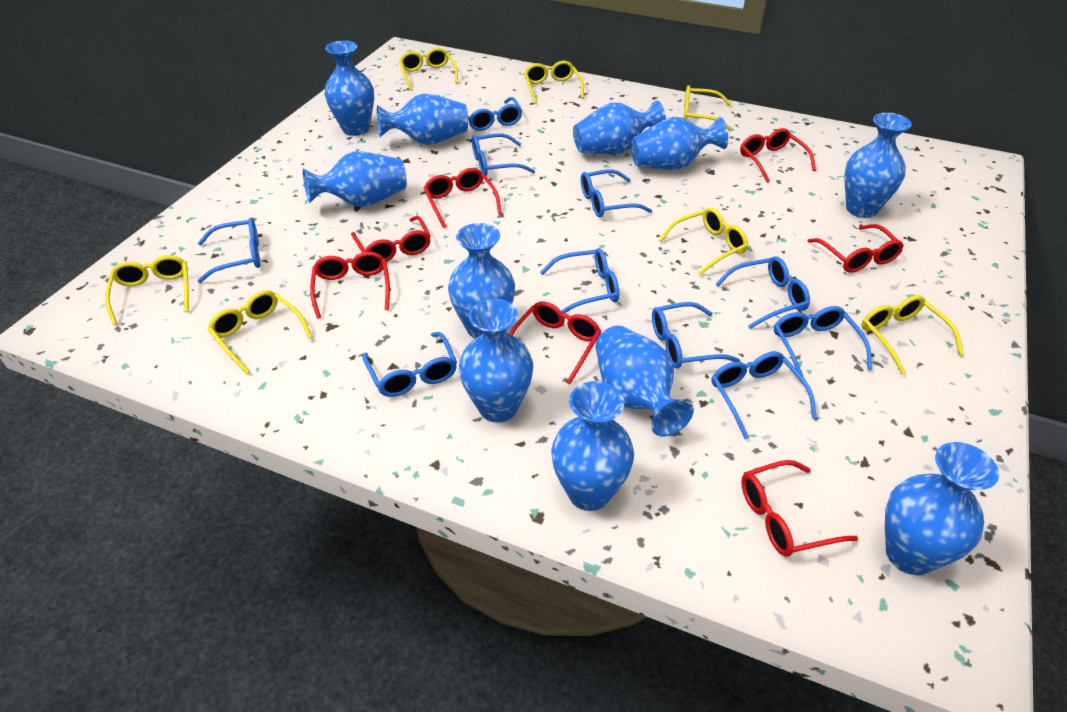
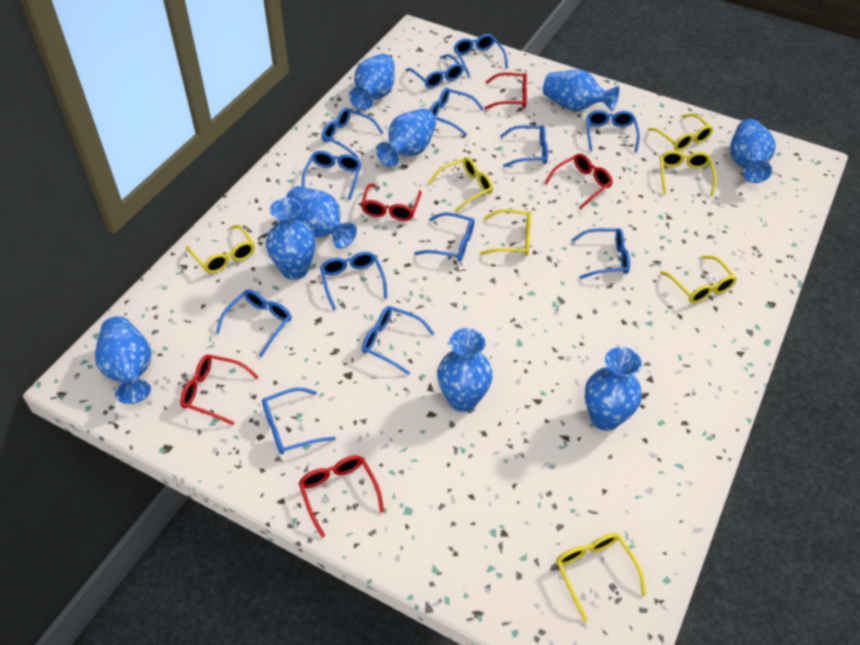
blue glasses: [197,218,260,283] [362,332,457,397] [468,97,522,131] [472,133,535,176] [540,248,619,314] [581,169,652,217] [652,302,741,369] [712,351,817,439] [716,256,810,329] [774,306,872,383] = 10 -> [216,289,292,357] [262,387,336,454] [302,151,361,200] [320,251,387,310] [322,108,383,158] [362,306,434,375] [405,54,463,89] [414,212,475,261] [430,87,484,136] [454,34,508,77] [500,125,548,167] [571,228,630,279] [586,110,640,153] = 13
blue vase: [302,152,407,207] [325,41,374,136] [377,94,468,145] [448,223,515,338] [459,299,533,422] [551,381,634,511] [573,100,666,154] [595,325,694,437] [631,117,728,170] [845,113,912,218] [885,442,999,575] = 11 -> [95,316,152,404] [266,198,315,280] [286,186,357,248] [349,54,395,110] [376,108,437,167] [437,328,493,412] [543,69,619,111] [585,347,642,431] [730,119,776,183] = 9
red glasses: [310,252,390,319] [351,216,431,262] [424,168,502,228] [509,301,602,385] [740,128,816,183] [741,460,858,557] [808,224,904,273] = 7 -> [180,354,258,425] [299,455,384,538] [361,184,422,221] [484,72,527,110] [545,154,613,209] = 5

